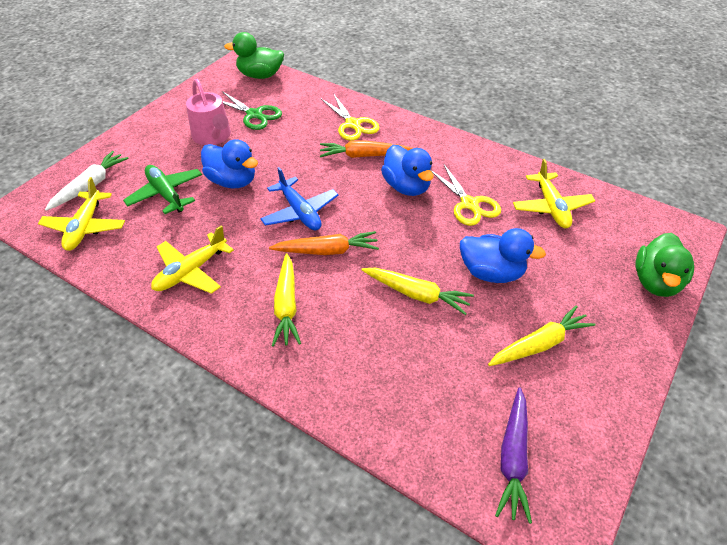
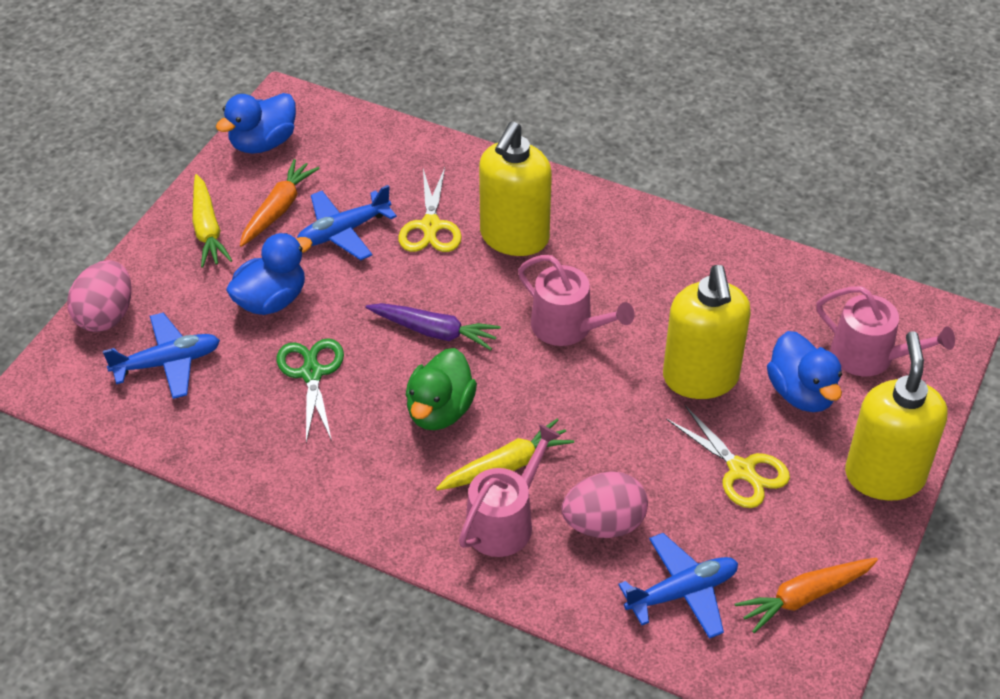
blue plane: [260,167,338,231] = 1 -> [103,313,220,399] [297,185,397,260] [618,533,738,639] = 3
green duck: [224,32,284,79] [636,233,694,297] = 2 -> [406,348,477,430] = 1
green plane: [123,165,202,214] = 1 -> none = 0
pink egg: none = 0 -> [67,260,132,332] [561,471,648,538] = 2
pink watering can: [186,79,231,145] = 1 -> [459,424,561,557] [518,255,635,346] [816,286,955,376] = 3
white carrot: [45,151,129,211] = 1 -> none = 0
yellow carrot: [272,253,301,347] [361,268,474,315] [488,305,596,366] = 3 -> [192,174,232,268] [436,419,574,491] = 2
yellow plane: [38,177,125,251] [151,225,234,294] [513,159,595,228] = 3 -> none = 0
yellow soap dispenser: none = 0 -> [479,121,552,256] [663,265,751,399] [845,331,948,501] = 3

